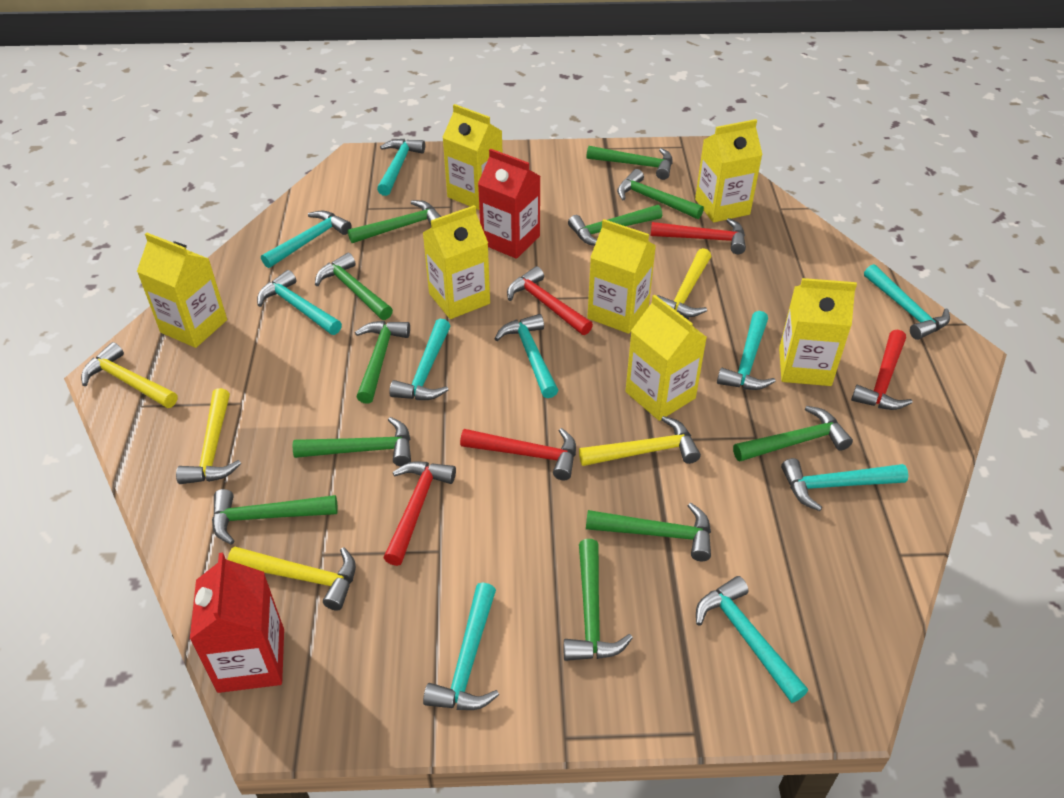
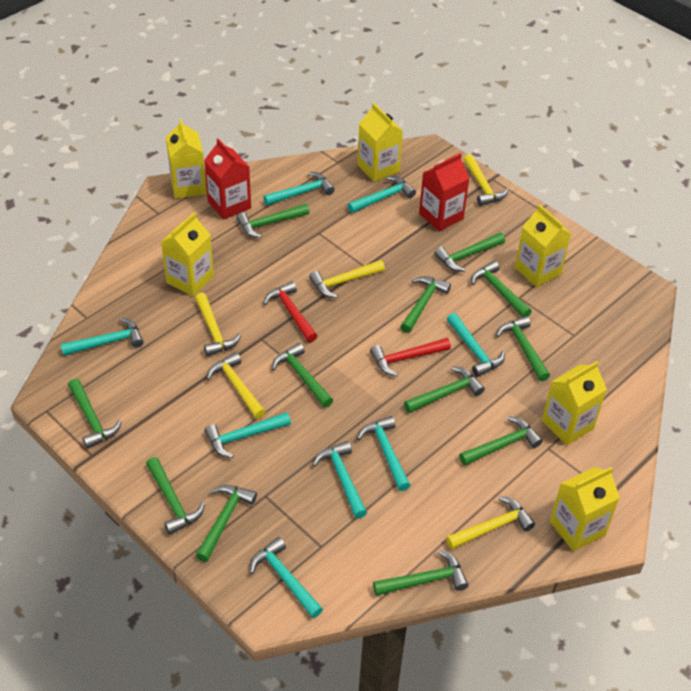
green hammer: [212,489,338,545] [293,417,411,466] [315,253,393,320] [348,200,441,243] [355,321,410,404] [564,539,633,661] [568,205,662,246] [586,503,711,561] [587,146,672,180] [617,169,704,219] [733,406,853,462] = 11 -> [68,379,122,449] [146,457,205,535] [196,485,257,562] [236,204,309,238] [272,343,333,407] [373,550,469,596] [400,276,451,333] [404,366,485,413] [434,233,505,272] [459,416,543,466] [471,261,532,317] [496,316,550,381] = 12
red hammer: [383,462,456,566] [460,428,576,480] [507,266,593,335] [650,218,746,254] [851,330,913,410] = 5 -> [263,281,317,343] [370,338,451,376] = 2
turquoise hammer: [257,270,342,335] [261,211,352,268] [377,139,425,196] [389,319,450,400] [423,582,499,710] [494,314,558,398] [696,576,808,703] [717,311,776,390] [781,458,908,511] [864,264,950,340] = 10 -> [61,317,144,356] [205,412,291,458] [250,537,323,618] [263,172,335,206] [312,441,367,519] [348,176,416,213] [357,416,411,491] [447,313,505,377] = 8
yellow carton: [137,233,227,348] [423,205,490,319] [442,104,502,210] [587,219,656,334] [625,295,707,421] [695,119,762,223] [779,278,857,386] = 7 -> [161,212,214,296] [166,119,207,199] [357,103,403,182] [515,204,571,287] [542,361,607,445] [550,467,620,552] = 6

